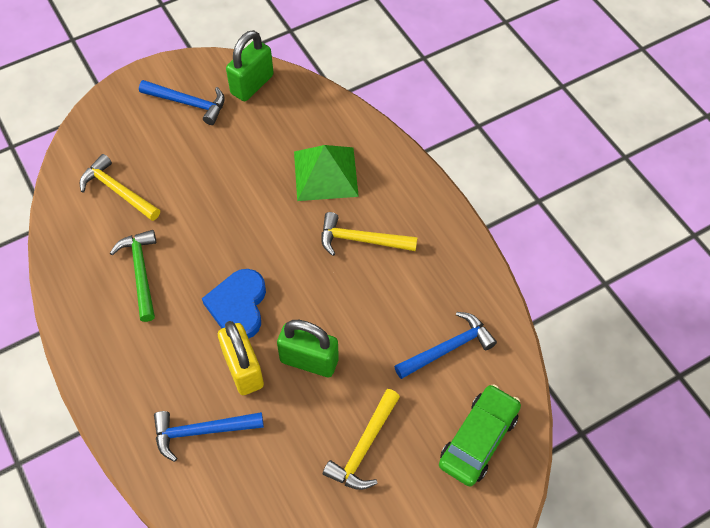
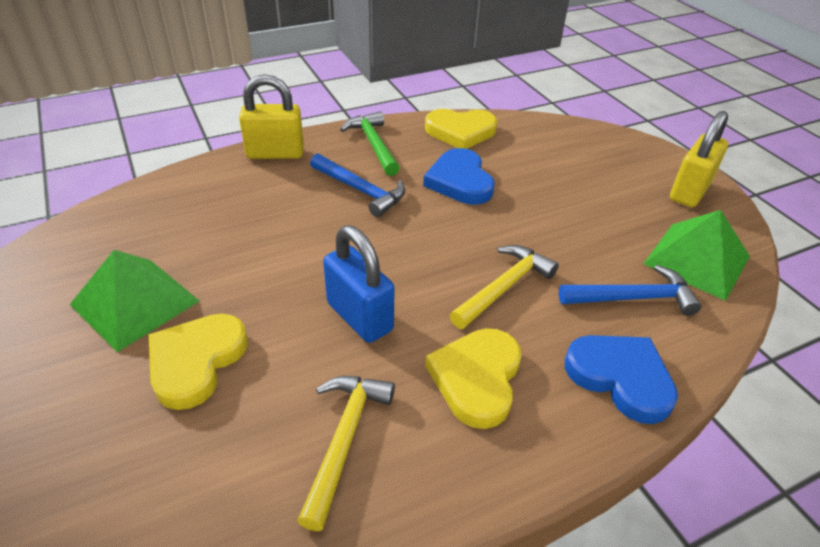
blue hammer: [139,80,225,125] [154,411,264,462] [394,312,497,379] = 3 -> [310,154,405,217] [559,265,702,316] = 2
blue heart: [202,269,266,339] = 1 -> [423,148,495,205] [565,335,678,424] = 2
blue padlock: none = 0 -> [323,225,395,343] = 1
green car: [439,384,521,487] = 1 -> none = 0
green padlock: [226,30,274,101] [277,320,339,377] = 2 -> none = 0
green pyramid: [294,145,359,201] = 1 -> [70,250,199,352] [644,210,750,301] = 2
yellow hammer: [80,154,160,221] [321,212,418,256] [323,389,400,490] = 3 -> [297,376,395,531] [450,245,559,329] = 2
yellow heart: none = 0 -> [149,314,248,410] [425,109,497,149] [425,328,522,429] = 3
yellow padlock: [218,321,264,395] = 1 -> [239,74,304,159] [670,111,728,207] = 2

